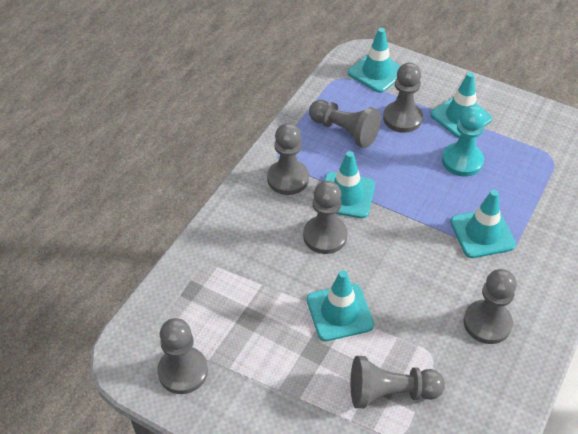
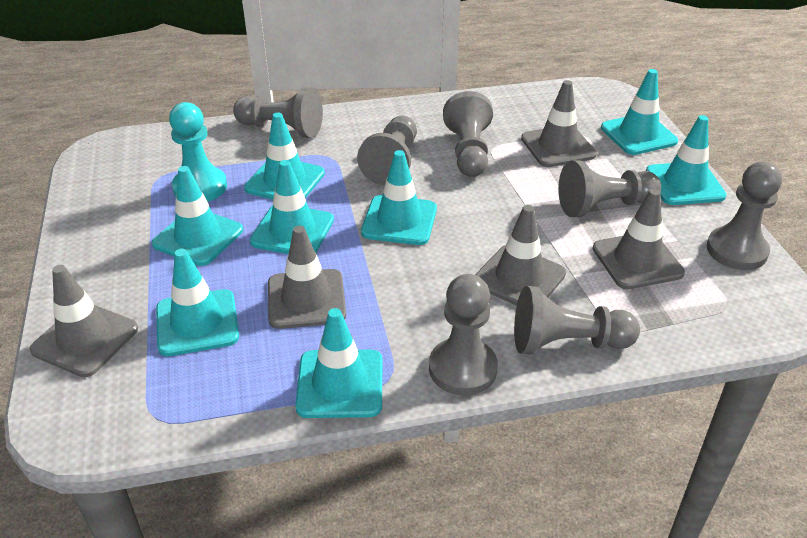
grey traffic cone: none = 0 -> [30,265,138,377] [268,226,346,329] [475,205,566,306] [521,80,597,167] [593,189,685,289] = 5
turquoise traffic cone: [307,270,374,341] [324,151,375,218] [348,28,401,93] [430,72,492,138] [450,190,516,258] = 5 -> [152,166,243,266] [156,249,239,356] [244,112,325,200] [250,160,334,254] [295,308,382,418] [361,150,437,245] [601,69,678,155] [646,115,727,205] = 8

